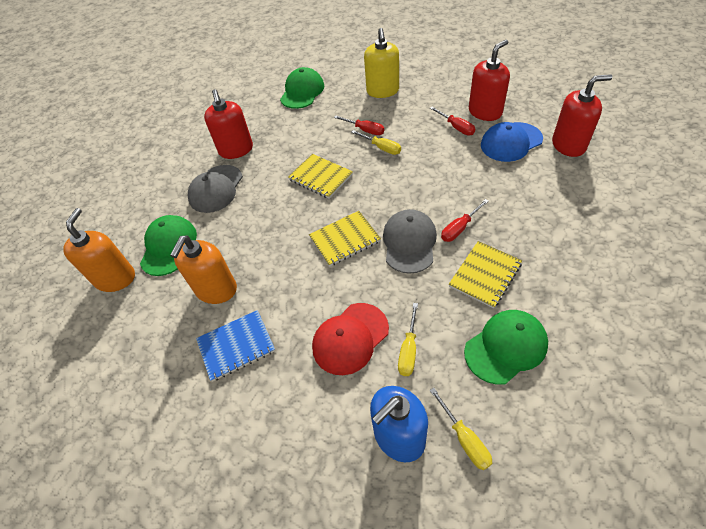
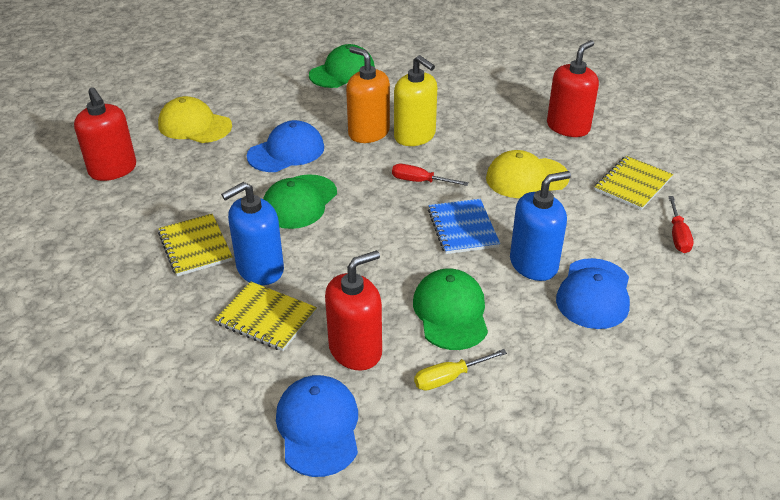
blue cap: [481,122,543,162] = 1 -> [247,120,324,172] [276,375,358,477] [556,258,630,329] = 3
blue soap dispenser: [370,386,428,462] = 1 -> [221,182,284,285] [510,171,571,281] = 2
grey cap: [188,165,243,213] [383,209,437,274] = 2 -> none = 0
orange soap dispenser: [63,208,135,292] [170,235,237,304] = 2 -> [346,46,390,143] = 1
red cap: [312,303,389,375] = 1 -> none = 0
red screwdriver: [334,116,384,135] [430,107,475,135] [441,199,489,242] = 3 -> [392,164,469,186] [668,196,693,253] = 2
yellow cap: none = 0 -> [158,96,232,143] [486,150,569,198] = 2
yellow screwdriver: [351,130,401,155] [398,303,418,376] [430,388,492,470] = 3 -> [414,349,507,391] = 1

